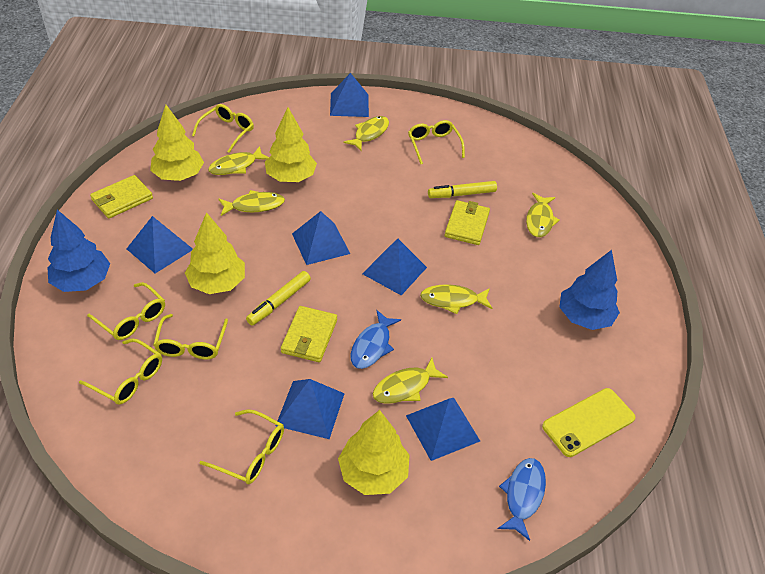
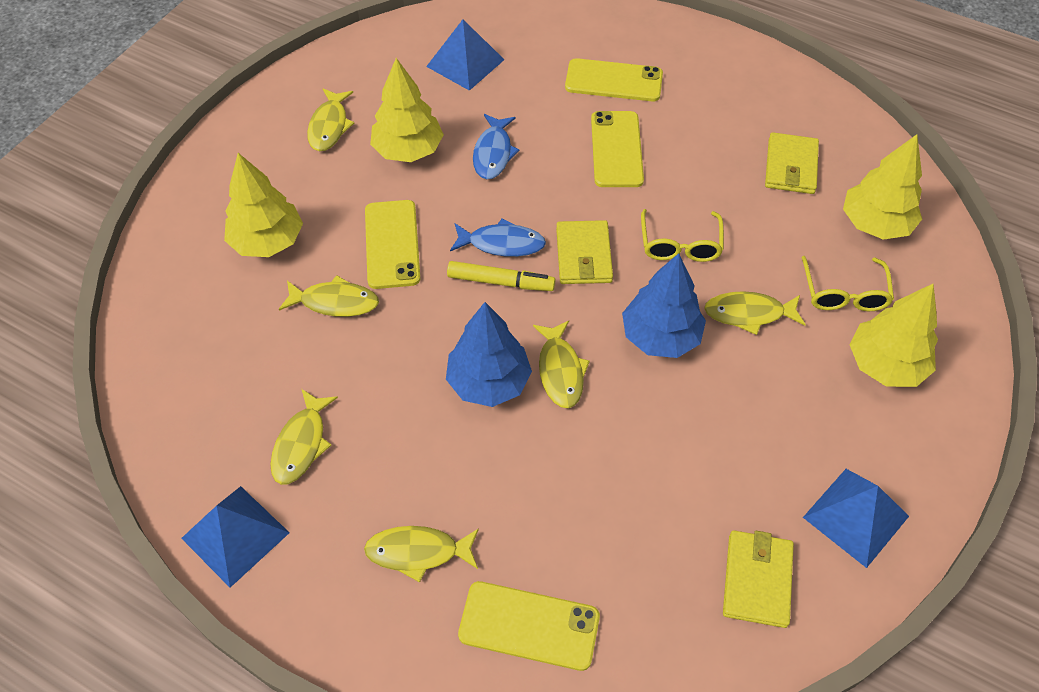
blue pyramid: [127,216,193,273] [276,379,345,439] [292,211,350,265] [330,73,369,117] [362,239,427,295] [406,398,480,461] = 6 -> [181,486,290,588] [426,20,504,91] [803,469,909,568] = 3
yellow glasses: [79,338,162,405] [87,282,165,340] [153,314,228,359] [192,104,254,153] [199,409,284,484] [408,120,465,164] = 6 -> [641,209,724,262] [801,256,894,311] = 2
yellow marker: [246,271,311,326] [428,181,497,198] = 2 -> [447,261,555,291] = 1
yellow phone: [542,388,636,457] = 1 -> [365,200,421,289] [458,581,600,671] [565,58,663,101] [591,111,644,187] = 4

